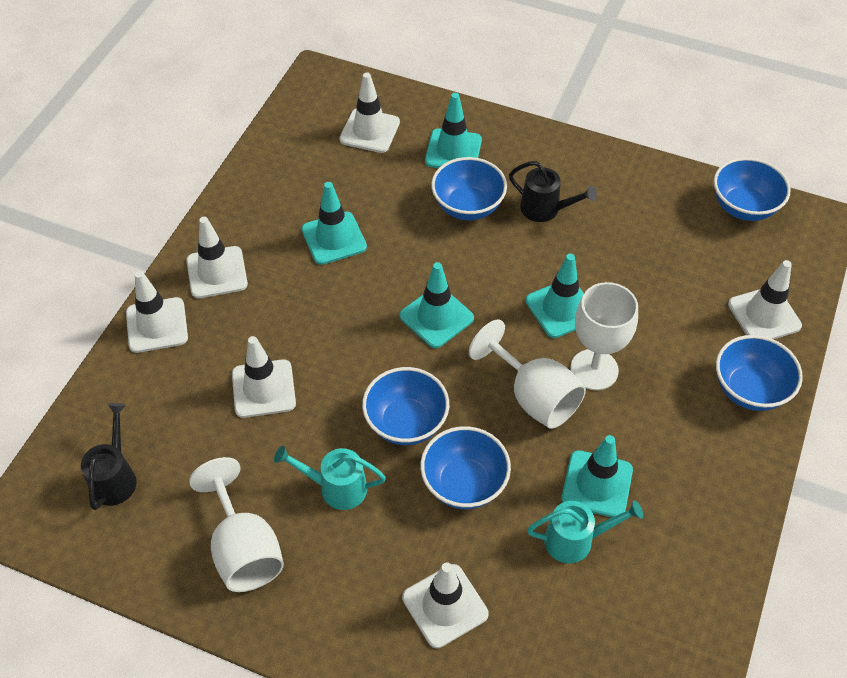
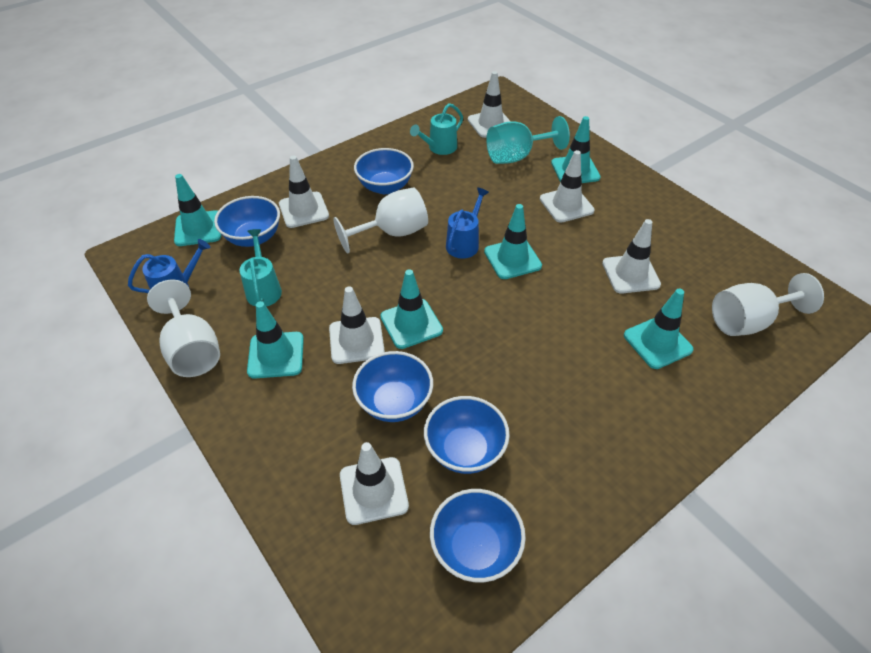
black watering can: [81,403,137,510] [509,161,597,222] = 2 -> none = 0
blue watering can: none = 0 -> [128,239,210,293] [446,188,489,259] = 2
turquoise goblet: none = 0 -> [486,116,570,164] = 1
turquoise traffic cone: [301,182,367,265] [400,262,474,348] [425,93,482,168] [525,254,584,338] [562,435,633,517] = 5 -> [174,174,221,246] [247,301,304,379] [380,269,443,349] [484,204,542,279] [551,116,601,183] [624,289,694,369] = 6

